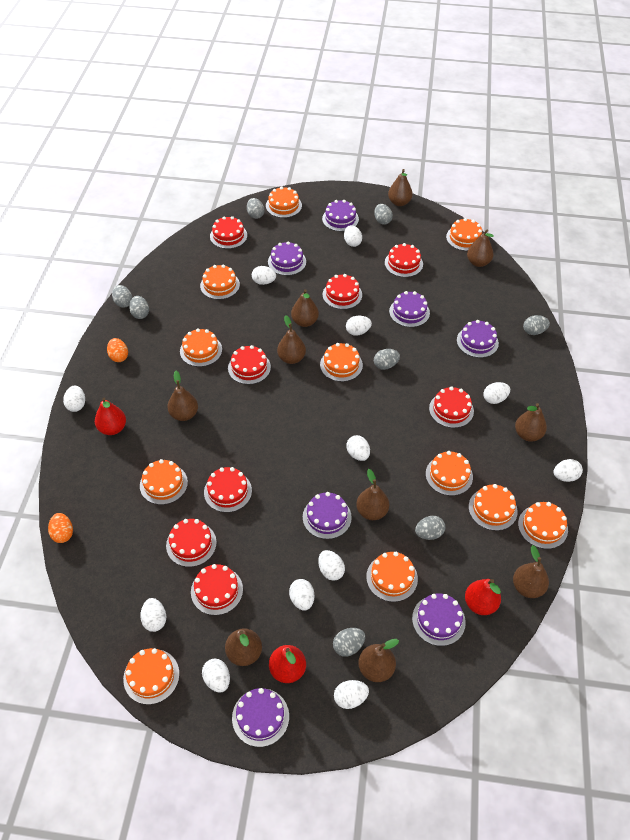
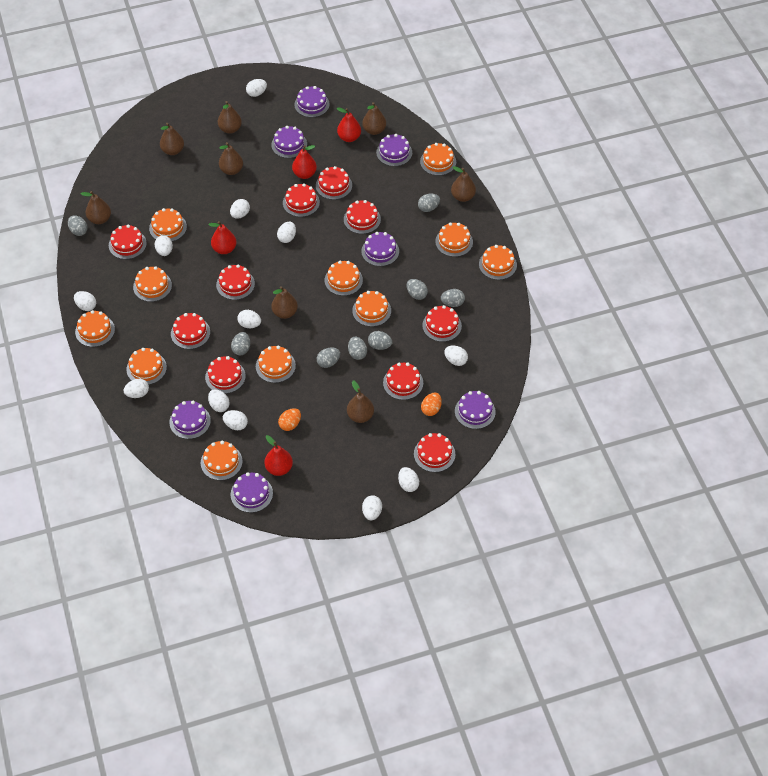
brown pear: [167,371,198,421] [225,628,262,666] [277,315,306,364] [291,289,319,327] [356,469,389,520] [358,639,399,682] [388,169,413,206] [467,229,494,267] [513,545,549,598] [515,403,547,442] = 10 -> [81,191,111,224] [160,123,184,155] [218,101,242,134] [219,142,243,175] [271,286,298,319] [347,381,374,423] [362,102,386,135] [451,166,476,202] = 8
red cake: [166,519,217,567] [191,564,243,615] [204,467,252,513] [210,216,247,249] [228,345,271,384] [323,274,362,309] [385,243,423,277] [429,386,474,428] = 8 -> [109,225,147,259] [171,313,210,349] [205,356,246,394] [216,264,255,300] [283,183,320,217] [316,166,352,200] [344,200,381,234] [383,363,423,400] [414,433,455,472] [422,305,462,342] = 10
red pear: [95,398,126,435] [269,645,306,683] [465,579,501,615] = 3 -> [209,221,237,254] [265,435,293,476] [292,145,317,179] [336,108,361,142] = 4

